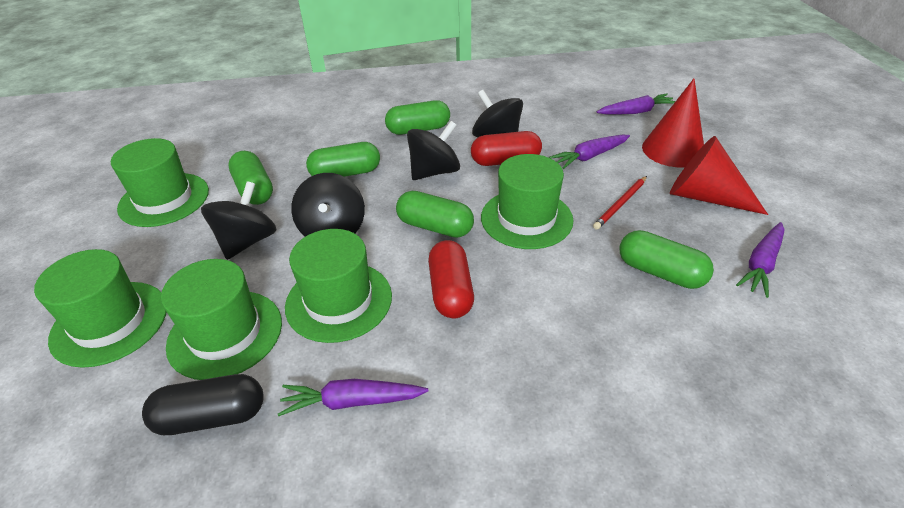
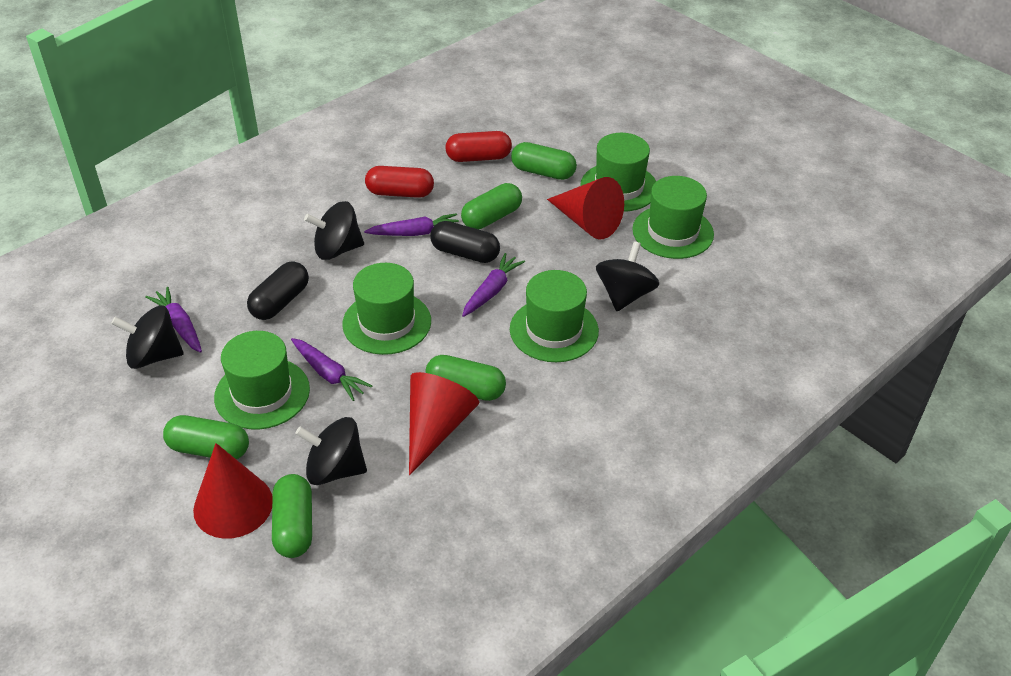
black capsule: [142,374,264,435] = 1 -> [247,261,309,320] [430,221,500,263] = 2
red cone: [642,78,704,168] [670,136,768,215] = 2 -> [193,443,272,539] [409,372,479,476] [547,177,624,239] = 3
red pencil: [593,176,647,230] = 1 -> none = 0

